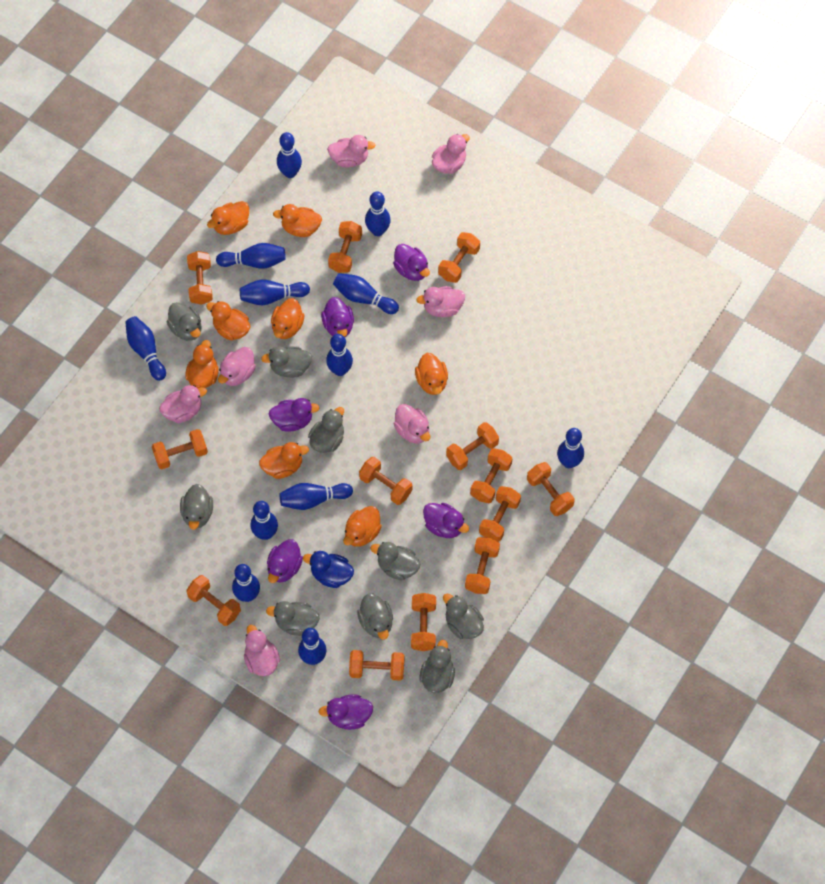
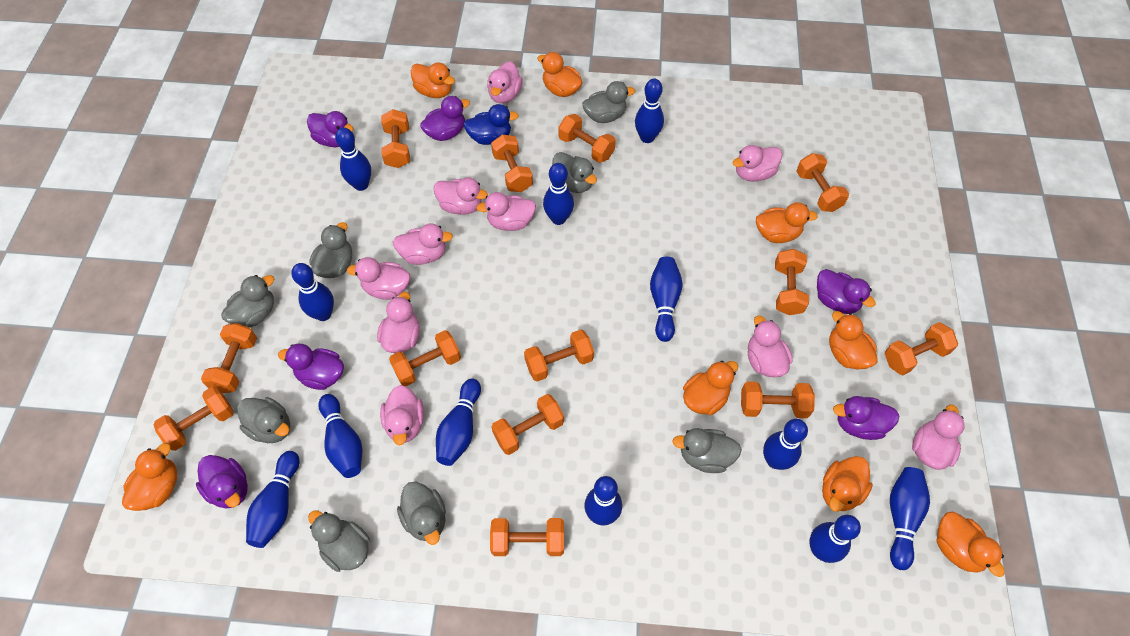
grey duck: [167,302,202,341] [180,484,213,530] [261,346,312,378] [266,601,320,636] [308,407,344,453] [357,593,393,640] [371,542,420,580] [419,640,455,693] [443,594,484,639] = 9 -> [221,275,274,328] [237,397,290,443] [308,510,370,572] [310,222,352,278] [397,482,446,545] [552,152,597,193] [582,81,635,123] [672,428,742,473] = 8
pink duck: [159,385,207,423] [218,347,256,386] [244,625,280,676] [327,135,375,167] [394,404,430,443] [416,286,465,317] [432,134,470,174] = 7 -> [347,257,410,300] [377,292,420,353] [380,385,424,445] [393,223,453,265] [434,177,488,215] [476,192,536,231] [487,61,523,104] [732,145,782,182] [748,316,793,377] [912,405,965,470] = 10

